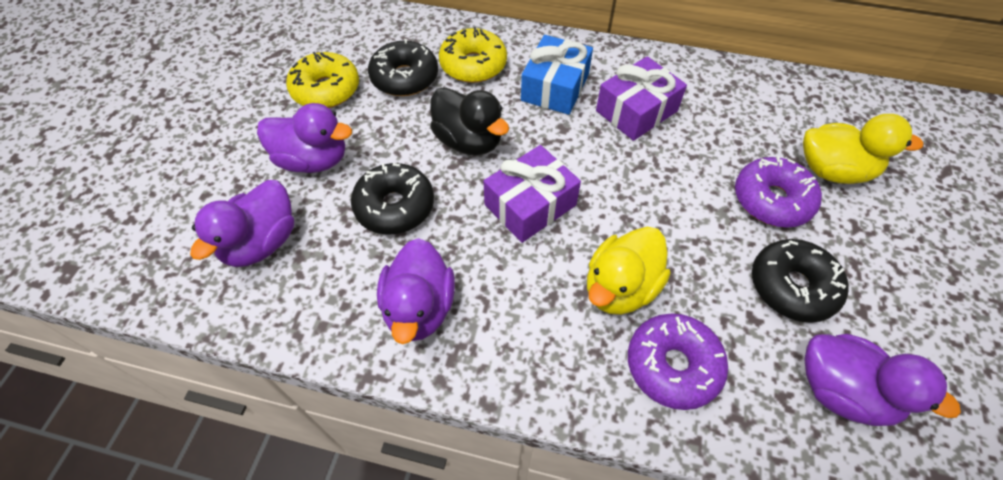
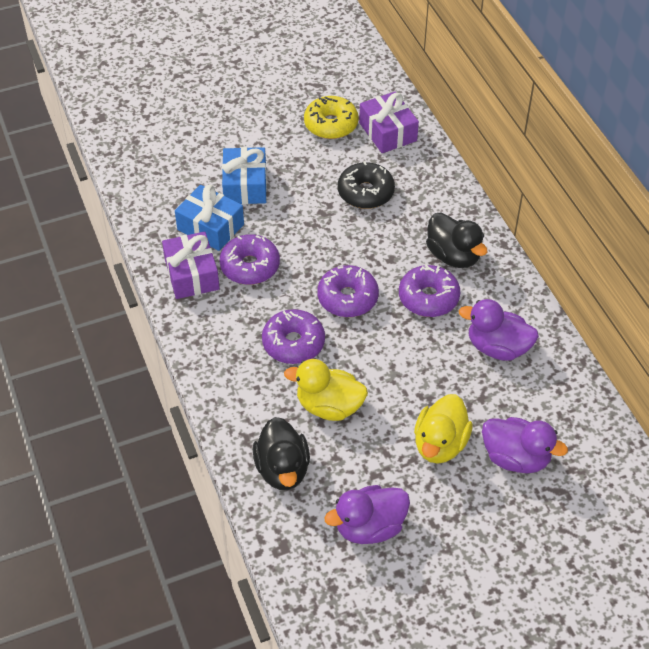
black donut: [351,163,434,235] [368,39,438,96] [752,239,849,323] = 3 -> [338,161,395,209] = 1
black duck: [430,87,509,155] = 1 -> [253,417,310,490] [426,213,487,268] = 2
blue gift: [521,35,593,115] = 1 -> [175,185,244,251] [222,147,267,204] = 2
purple donut: [628,314,728,410] [735,156,822,228] = 2 -> [220,235,280,285] [262,309,325,364] [317,265,379,317] [399,265,460,317] = 4
purple duck: [190,180,294,267] [257,103,352,173] [377,238,455,344] [804,334,961,426] = 4 -> [324,485,410,544] [459,299,539,361] [482,417,568,473] = 3
yellow donut: [286,52,359,108] [439,27,507,83] = 2 -> [304,96,359,139] = 1

